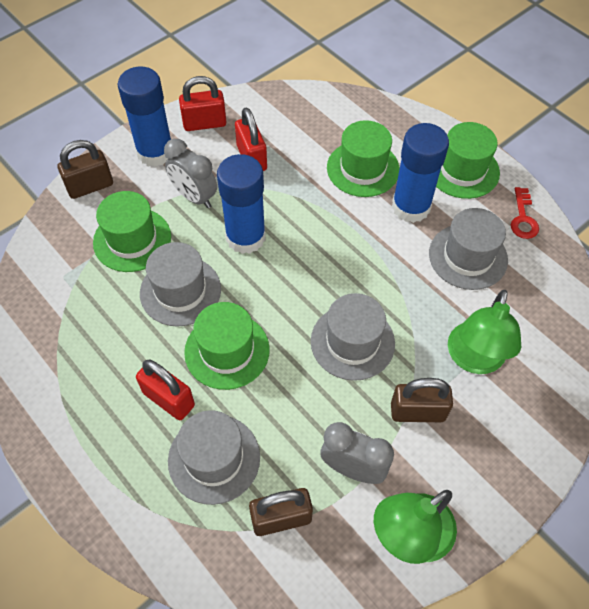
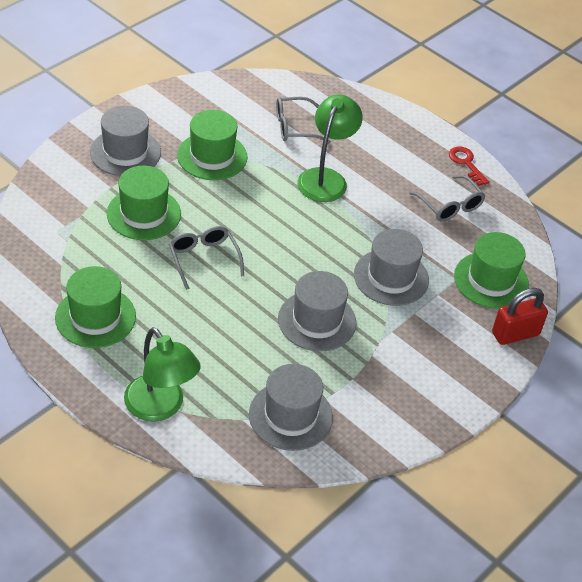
blue glue stick: [118,67,171,167] [217,154,266,254] [392,123,449,223] = 3 -> none = 0
brown padlock: [58,140,113,199] [249,488,313,536] [391,378,453,422] = 3 -> none = 0
grey clock: [164,139,217,208] [320,422,394,484] = 2 -> none = 0
grey glasses: none = 0 -> [169,226,244,290] [276,97,331,143] [409,175,486,221] = 3
red padlock: [136,360,195,420] [179,76,226,131] [235,108,267,171] = 3 -> [492,288,548,345] = 1

